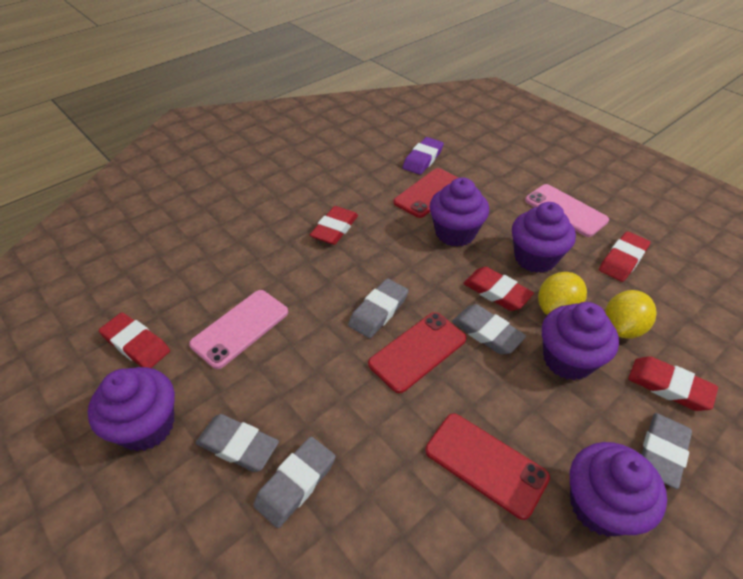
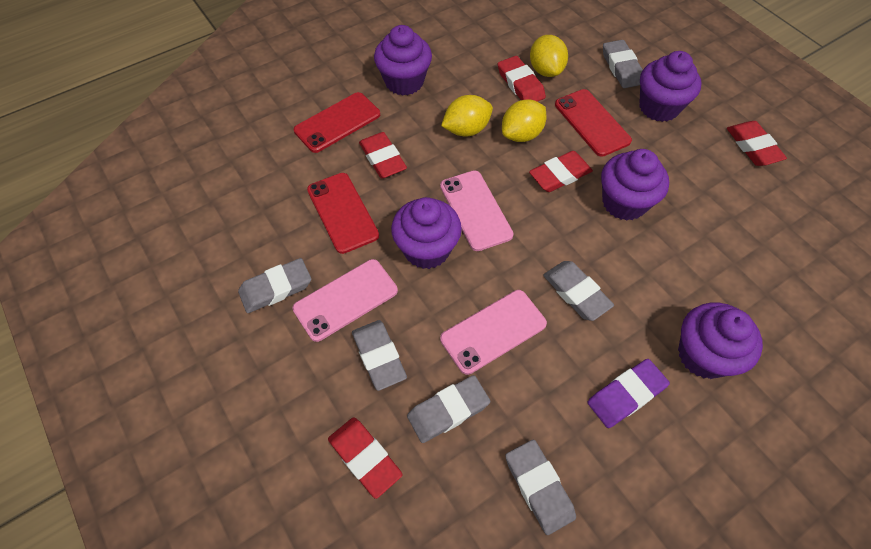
grey eraser: [196,414,279,472] [253,437,335,528] [348,279,408,338] [452,304,526,355] [642,413,692,489] = 5 -> [238,258,311,313] [352,320,407,391] [407,375,490,443] [505,439,576,535] [543,261,614,321] [603,40,643,88] = 6
pink phone: [189,290,288,369] [525,184,609,237] = 2 -> [293,259,398,342] [440,170,514,251] [440,290,547,375] = 3
yellow lemon: [538,272,587,315] [605,290,656,339] = 2 -> [441,95,493,136] [502,99,546,142] [530,35,568,77] = 3

